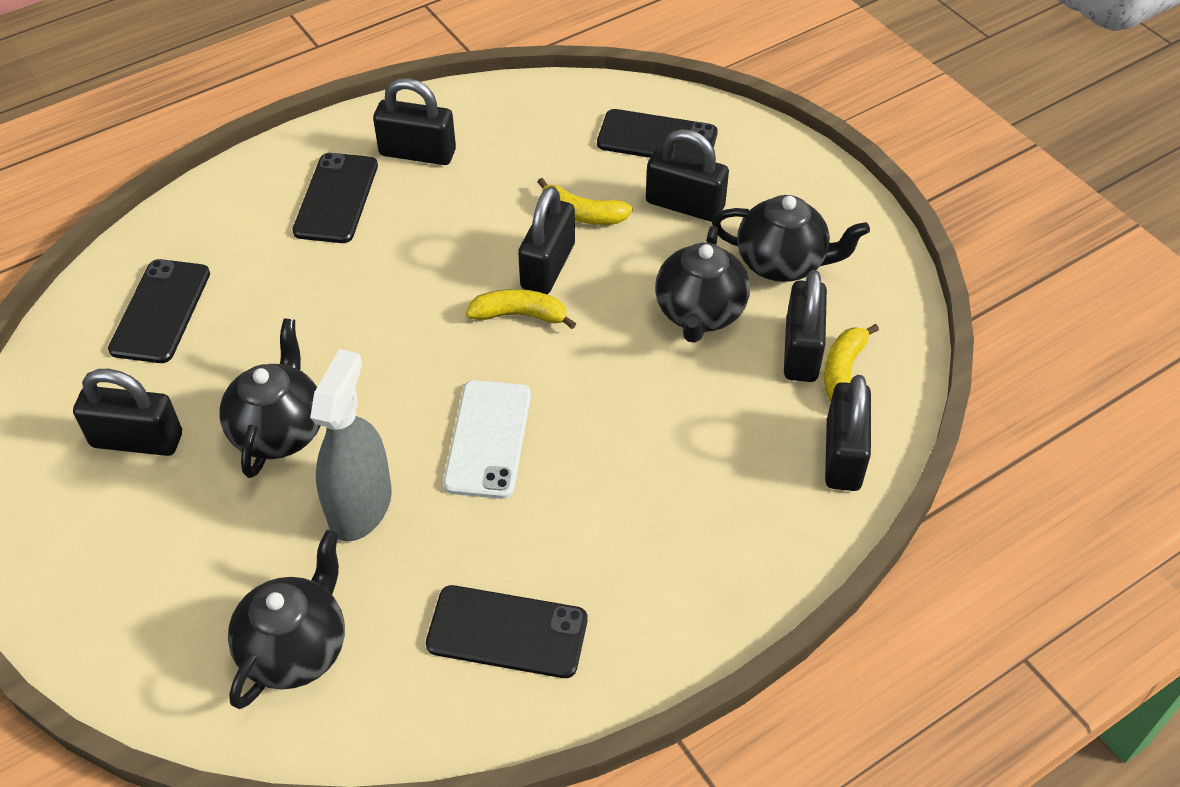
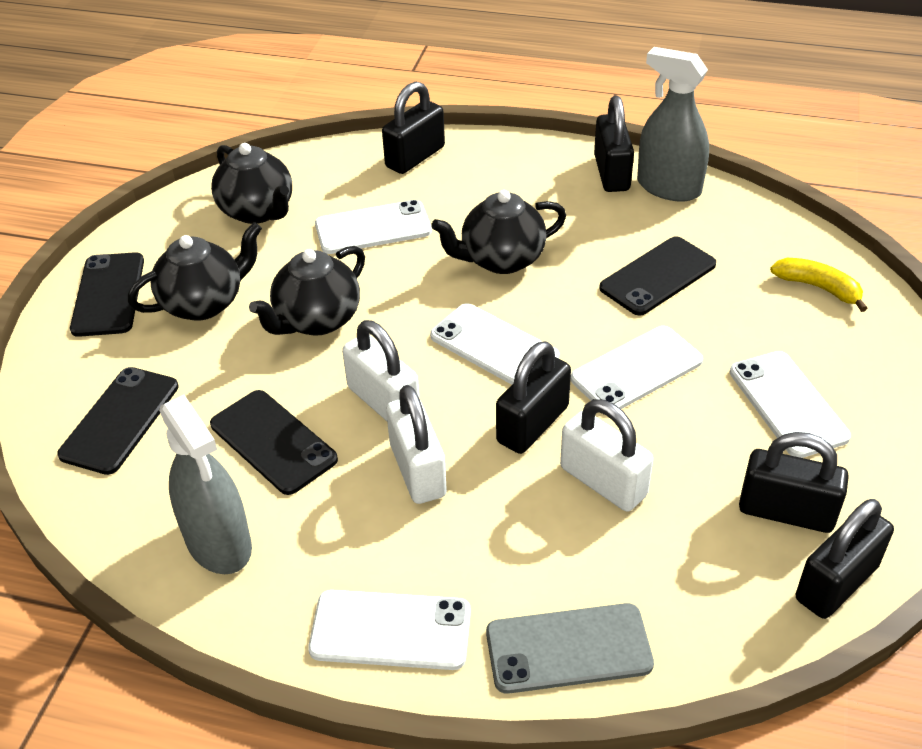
black padlock: [73,369,182,456] [373,78,456,165] [518,186,575,294] [646,129,729,222] [784,270,827,382] [825,375,871,491] = 6 -> [382,82,445,174] [496,341,571,454] [594,96,634,192] [739,432,849,533] [796,499,894,619] = 5
grey phone: none = 0 -> [486,603,654,694] = 1
grey spray bottle: [310,349,392,541] = 1 -> [159,395,252,574] [637,47,709,202] = 2
white padlock: none = 0 -> [342,320,420,421] [386,385,447,504] [560,399,653,512] = 3
white phone: [443,380,531,499] = 1 -> [308,590,471,670] [315,200,432,254] [430,303,559,385] [571,326,703,409] [730,351,851,458] = 5
yellow banana: [466,289,576,329] [538,178,633,225] [824,324,879,401] = 3 -> [770,258,868,312] = 1

